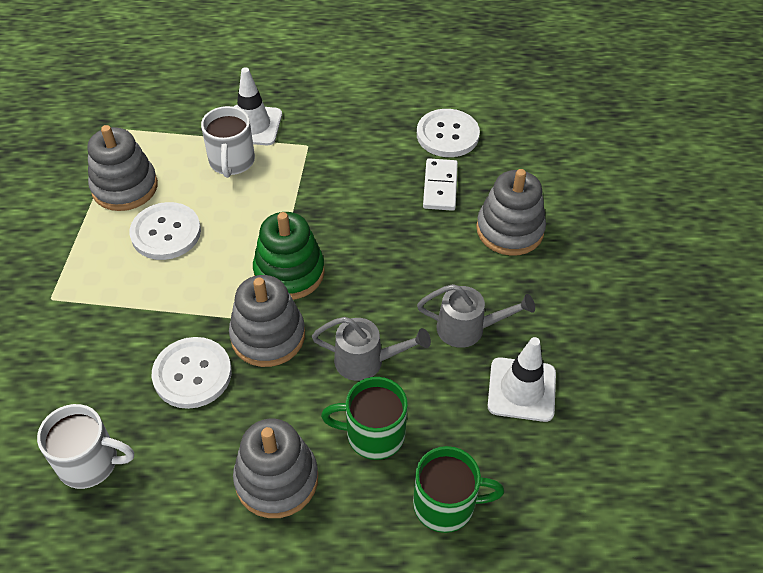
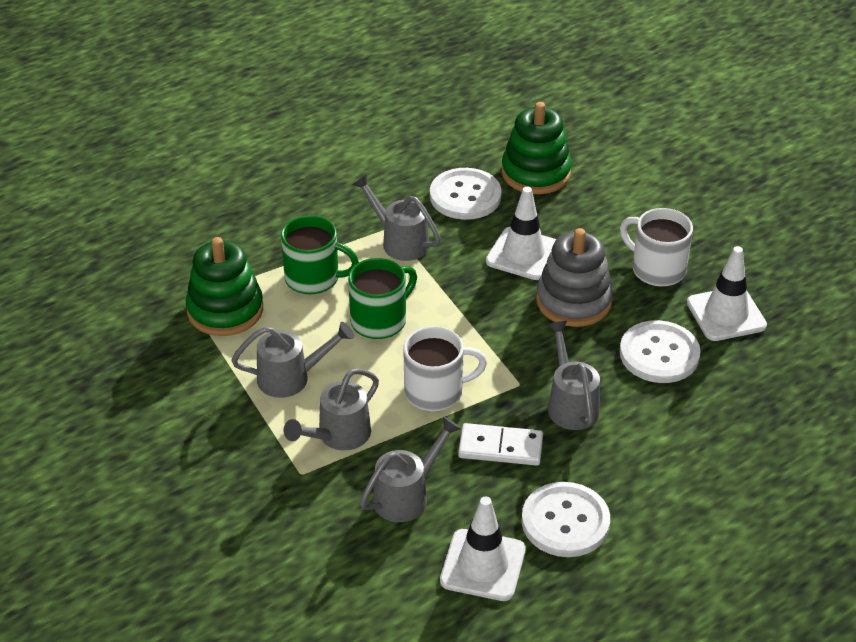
green stacking toy: [253,212,325,300] = 1 -> [186,237,263,336] [502,102,572,194] = 2
grey stacking toy: [87,125,158,211] [229,275,305,367] [233,419,318,518] [476,169,546,256] = 4 -> [536,228,613,327] = 1
grey watering can: [312,317,431,381] [417,284,535,348] = 2 -> [231,322,354,398] [283,368,379,450] [352,174,441,261] [360,416,462,522] [547,321,600,430] = 5
white traffic cone: [233,67,282,145] [488,337,556,422] = 2 -> [440,496,526,601] [486,187,556,280] [687,246,767,341] = 3

